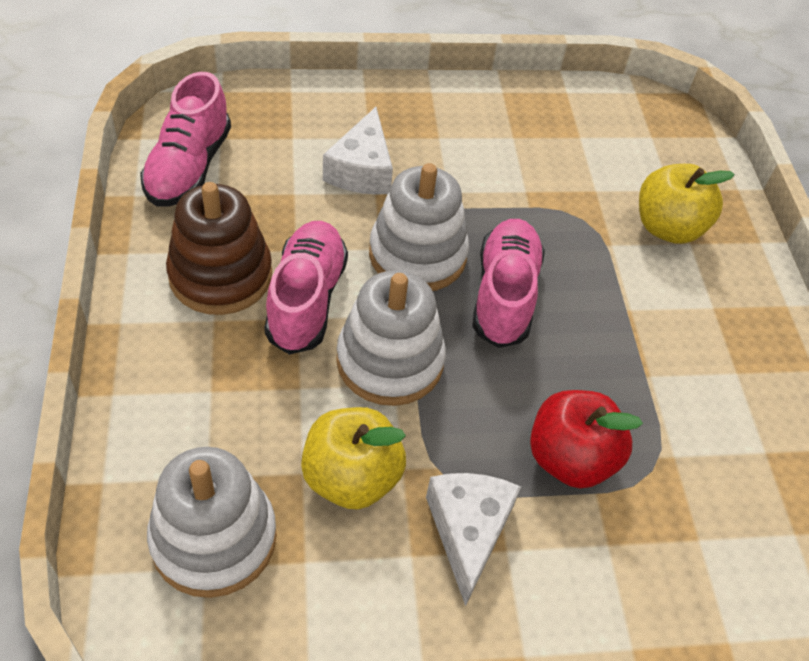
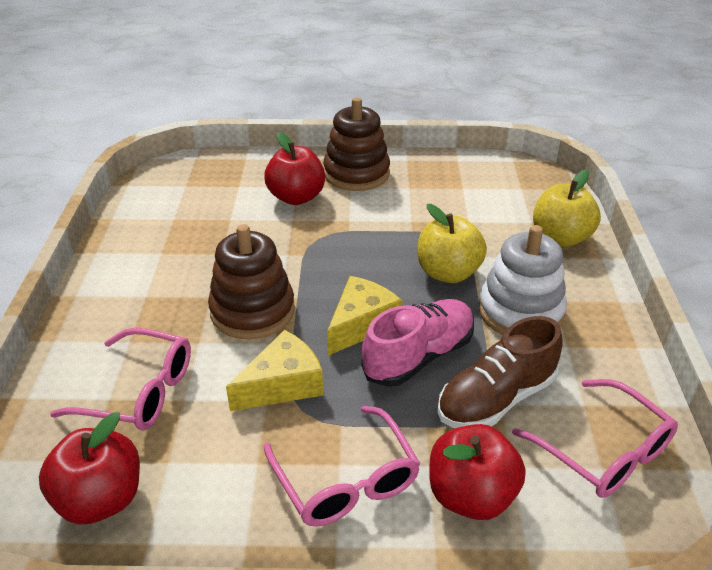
brown shoe: none = 0 -> [437,316,563,428] = 1
brown stacking toy: [166,182,272,315] = 1 -> [208,224,295,339] [323,97,390,191] = 2
pink glasses: none = 0 -> [50,328,191,431] [264,406,420,526] [512,379,678,498] = 3
pink shoe: [140,72,231,206] [264,221,348,355] [472,219,545,348] = 3 -> [362,299,474,387] = 1
red apple: [530,390,643,489] = 1 -> [39,412,140,524] [264,132,325,205] [429,424,526,520] = 3
white cheese: [323,107,393,195] [426,473,521,606] = 2 -> none = 0
white stacking toy: [147,447,277,598] [336,270,446,406] [369,163,469,291] = 3 -> [479,225,567,335] = 1
yellow cheese: none = 0 -> [226,330,323,411] [327,276,402,355] = 2

